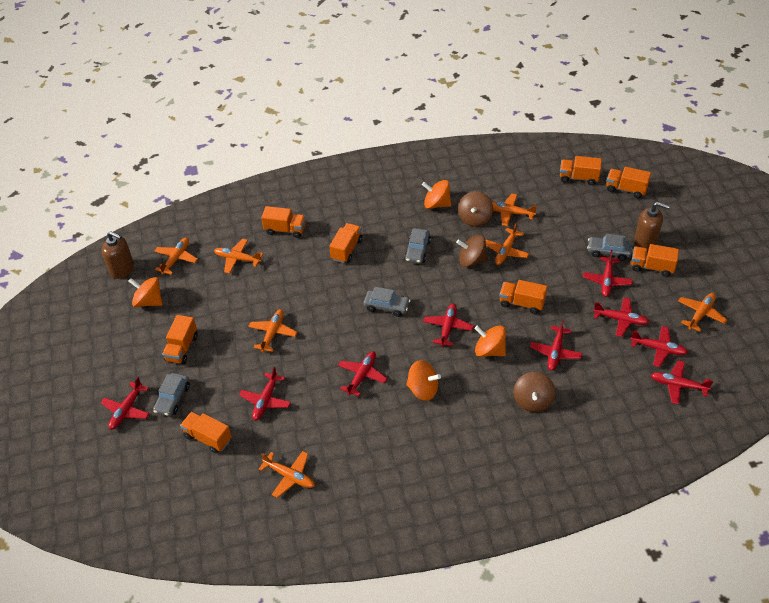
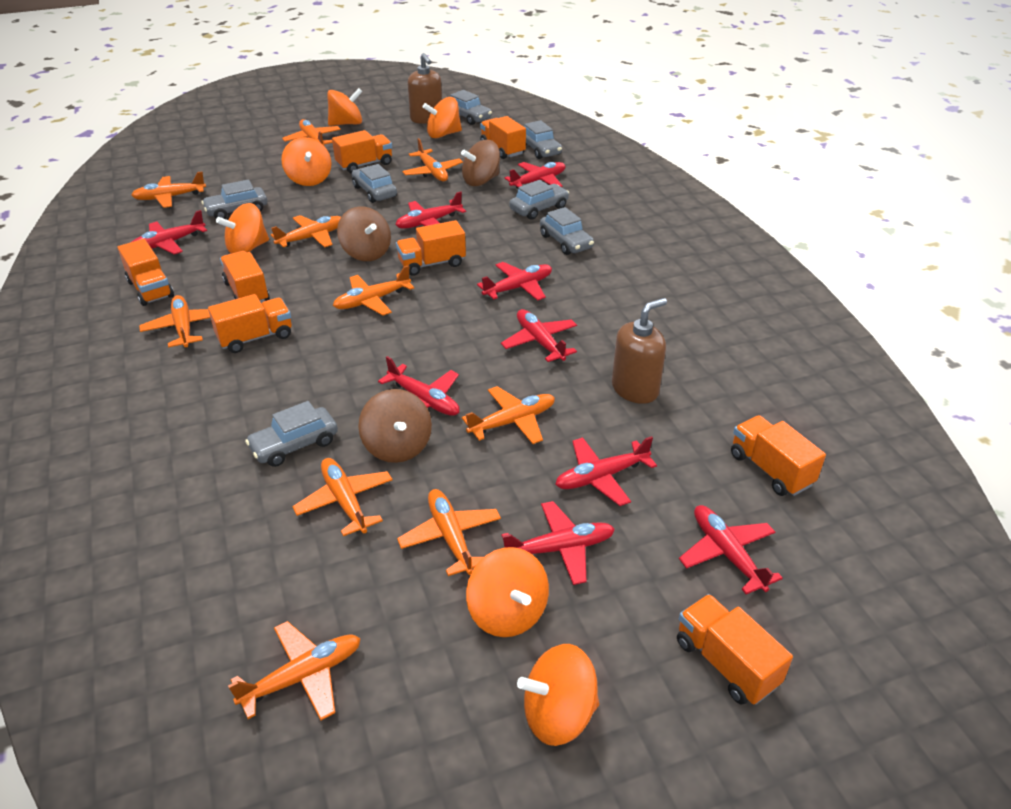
grey car: [153,373,190,416] [364,287,411,317] [404,228,431,264] [587,234,632,261] = 4 -> [202,179,268,219] [245,401,338,467] [352,164,397,203] [450,90,492,125] [510,180,569,220] [524,120,562,159] [540,207,594,255] = 7
orange plane: [154,238,198,275] [214,239,263,274] [248,309,297,352] [259,451,315,498] [485,222,529,265] [492,194,537,226] [678,293,728,332] = 7 -> [131,171,206,208] [139,295,210,347] [228,621,361,720] [271,215,341,248] [282,119,341,145] [292,458,392,536] [333,265,414,315] [397,489,501,576] [402,138,463,181] [462,386,555,444] = 10
orange spinning top: [129,277,163,307] [406,360,441,401] [422,180,451,209] [474,326,506,357] = 4 -> [216,203,269,254] [281,137,331,186] [327,88,362,126] [423,97,462,138] [466,547,549,637] [517,644,599,746] = 6

